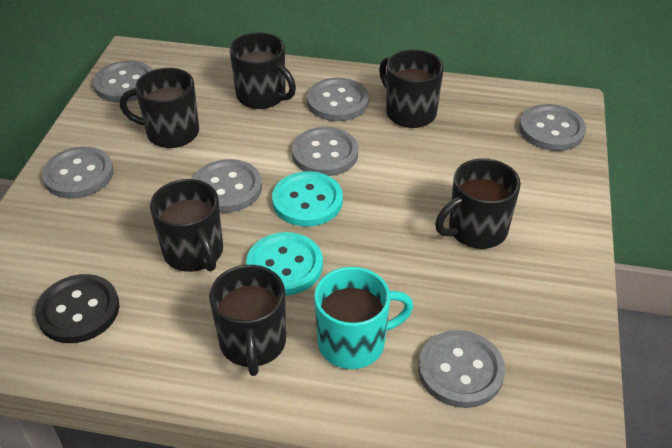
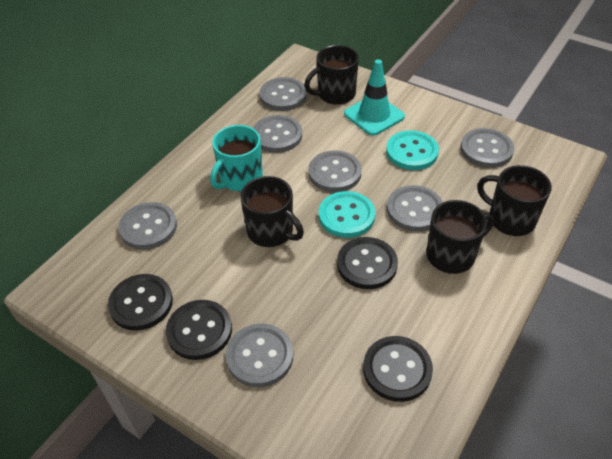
black button: [35,274,119,343] = 1 -> [108,274,173,331] [166,300,232,360] [337,237,398,289] [363,336,433,402] = 4
black mug: [120,68,199,148] [150,179,223,272] [209,265,286,376] [230,32,296,109] [379,49,444,128] [435,158,521,249] = 6 -> [240,176,304,247] [304,45,359,105] [427,200,494,274] [477,165,552,236] = 4
turquoise traffic cone: none = 0 -> [344,59,405,136] = 1

